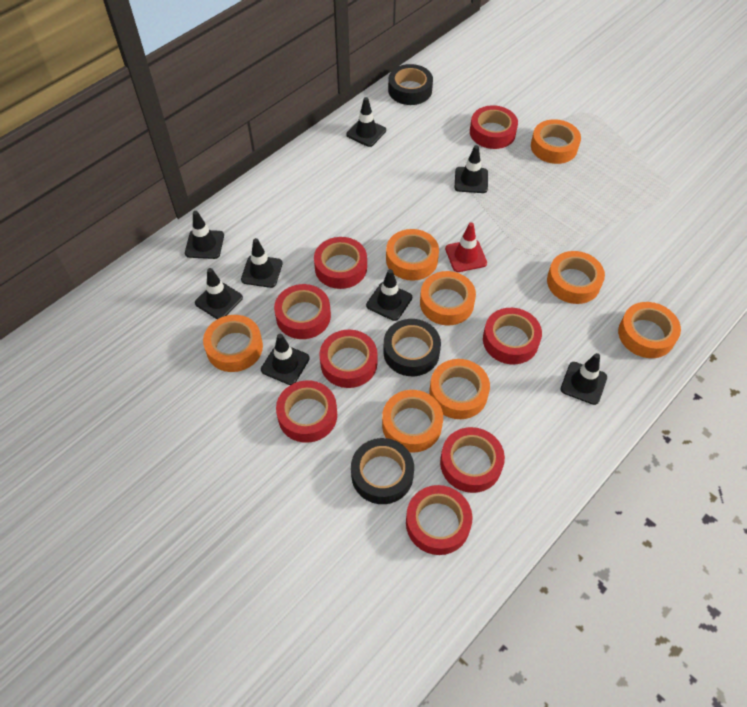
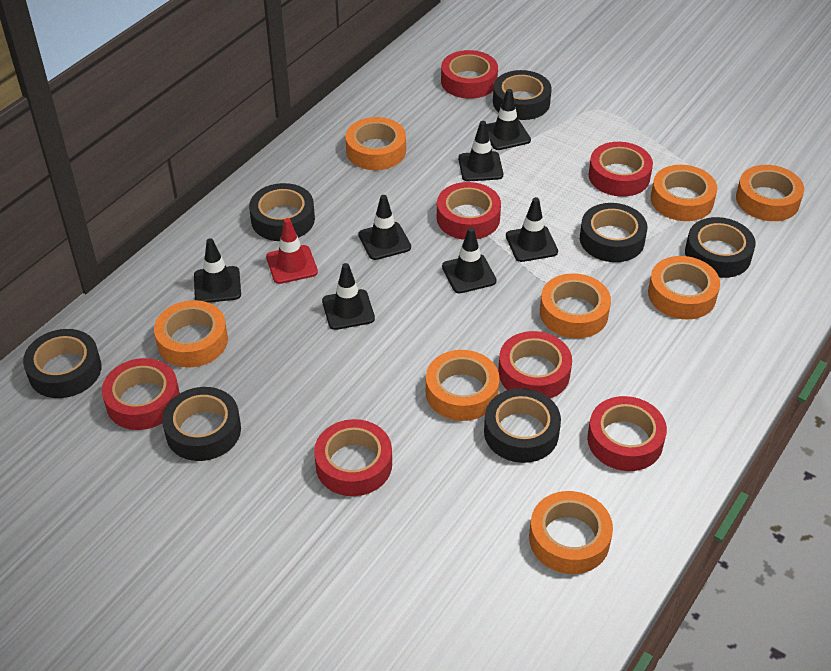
black tape: [351,438,414,504] [383,319,441,376] [388,64,433,105] = 3 -> [23,329,102,398] [162,387,241,461] [249,183,315,241] [484,388,561,463] [493,70,552,120] [580,203,647,262] [685,217,756,278] = 7
black traffic cone: [185,211,224,259] [195,268,243,319] [241,238,283,288] [261,334,310,385] [346,97,386,147] [366,269,412,321] [455,145,488,193] [560,353,607,405] = 8 -> [194,238,241,303] [322,263,375,330] [358,195,411,260] [442,227,497,293] [458,121,503,181] [486,89,531,150] [506,197,558,262] = 7
red tape: [274,284,331,339] [276,380,337,443] [314,237,367,289] [320,330,377,388] [406,485,472,555] [440,427,505,493] [470,105,518,149] [483,308,542,365] = 8 -> [102,358,180,430] [314,419,392,496] [437,182,501,240] [441,50,498,99] [498,331,572,399] [587,396,667,471] [589,142,653,197] = 7

